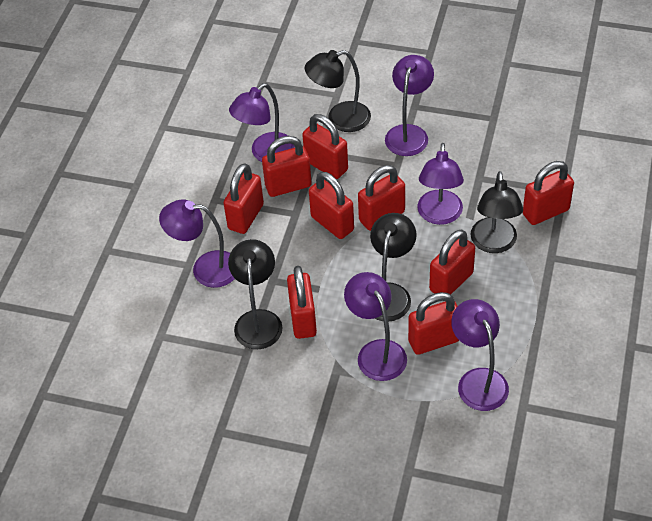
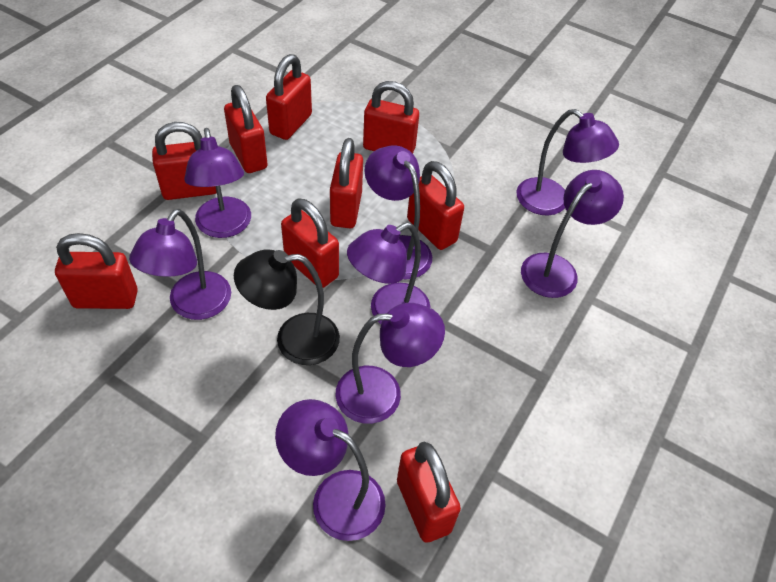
black lamp: [228,239,283,349] [305,50,371,132] [370,213,417,322] [471,171,523,253] = 4 -> [234,249,340,365] = 1
purple lamp: [159,199,235,288] [229,83,295,162] [344,272,407,381] [385,55,434,156] [417,143,464,225] [451,299,509,411] = 6 -> [129,209,231,320] [184,128,251,238] [275,399,386,541] [335,303,445,424] [347,222,430,324] [365,145,432,280] [516,109,619,215] [521,170,624,298] = 8

